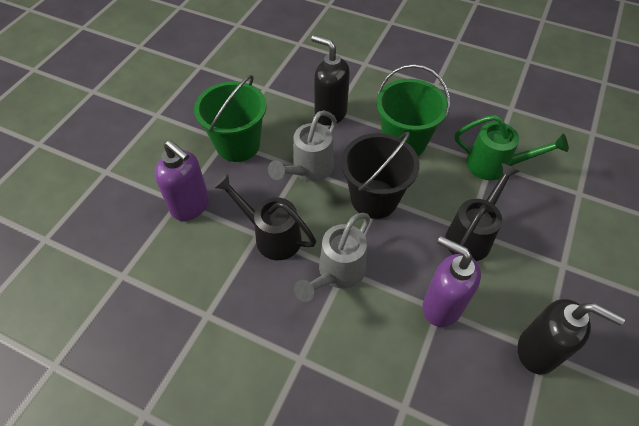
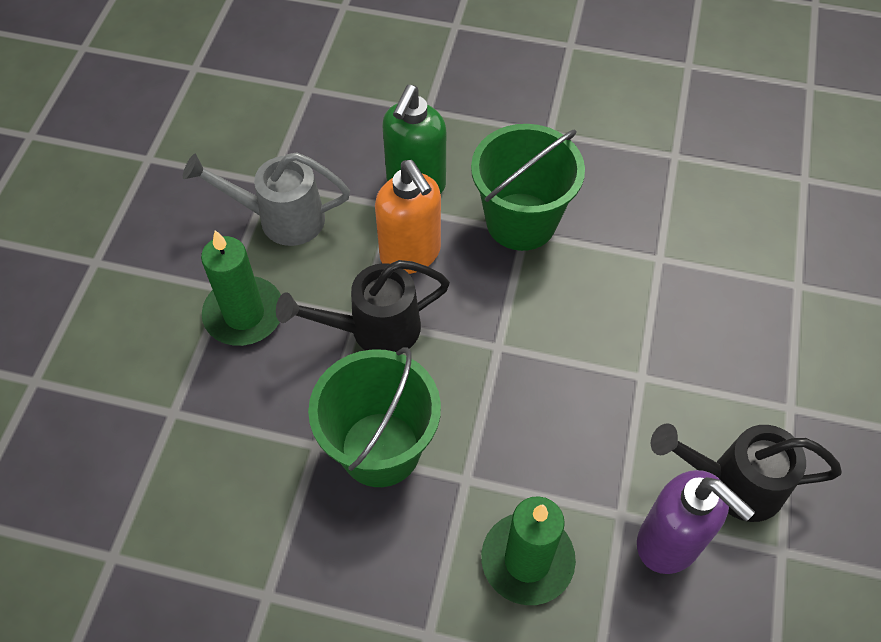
black bucket: [341,132,420,219] = 1 -> none = 0
black soap dispenser: [311,35,350,126] [518,299,625,375] = 2 -> none = 0
green candle: none = 0 -> [201,230,281,346] [481,496,576,605] = 2
green soap dispenser: none = 0 -> [382,85,446,194] = 1
green watering can: [455,115,568,180] = 1 -> none = 0
grey watering can: [268,110,337,182] [294,213,370,302] = 2 -> [183,152,350,246] = 1
orange soap dispenser: none = 0 -> [375,160,441,274] = 1
purple soap dispenser: [154,140,209,221] [423,236,481,327] = 2 -> [637,470,755,574] = 1

